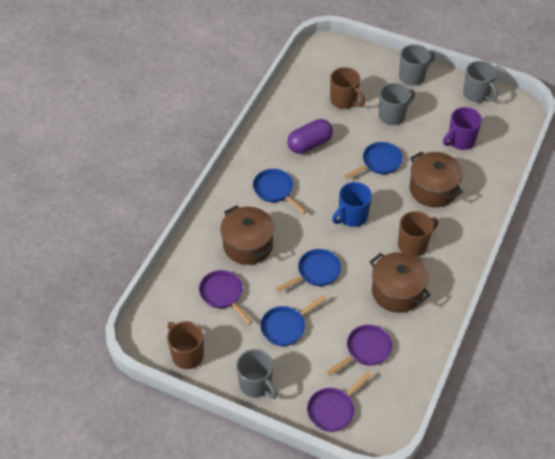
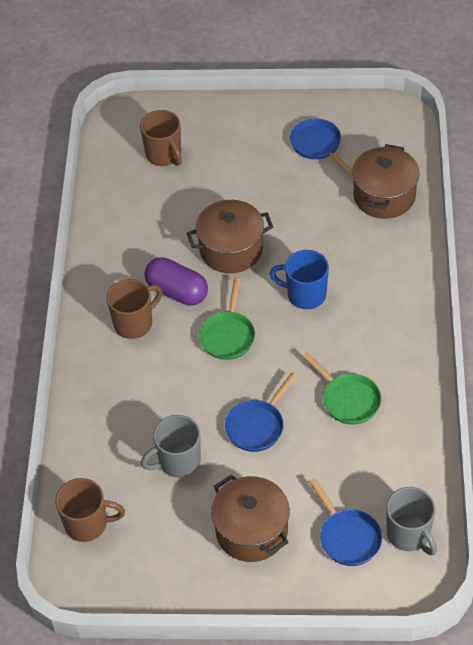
blue pan: [253,169,307,214] [260,295,327,346] [276,249,341,292] [344,142,403,179] = 4 -> [225,373,297,452] [290,119,352,175] [309,478,382,566] = 3
green pan: none = 0 -> [199,278,255,360] [302,352,382,425] = 2
grey mug: [236,349,277,399] [379,83,415,125] [399,44,435,86] [463,61,498,102] = 4 -> [141,415,201,478] [386,487,437,556] = 2
purple mug: [443,107,482,150] = 1 -> none = 0
purple pan: [199,270,253,325] [307,371,372,432] [327,325,392,375] = 3 -> none = 0

